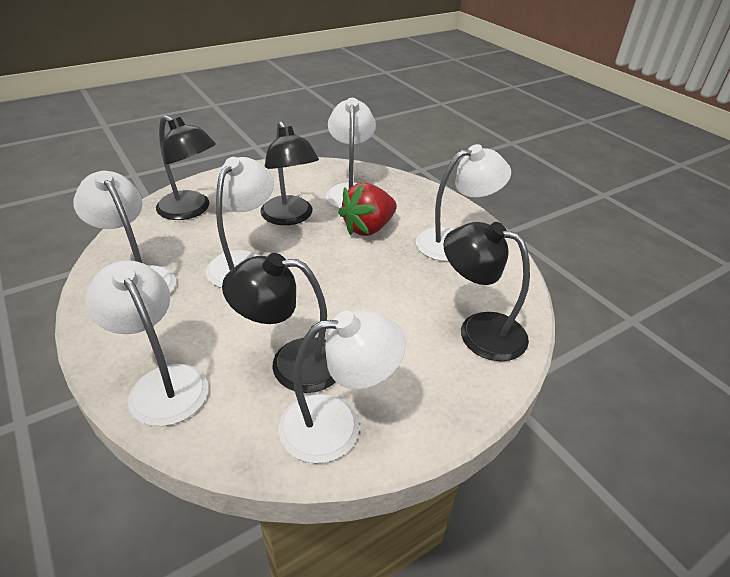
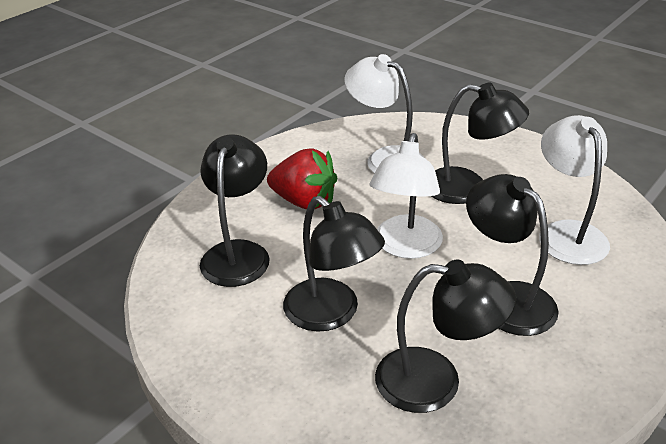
black lamp: [156,115,216,220] [222,253,335,393] [260,121,319,225] [443,222,530,361] = 4 -> [200,134,270,287] [283,196,385,332] [375,260,516,413] [432,83,529,204] [466,174,559,336] = 5
white lamp: [73,171,176,294] [85,260,208,426] [206,157,274,288] [279,310,406,463] [326,98,376,208] [416,144,511,262] = 6 -> [344,54,424,174] [369,133,443,259] [539,115,610,265] = 3

